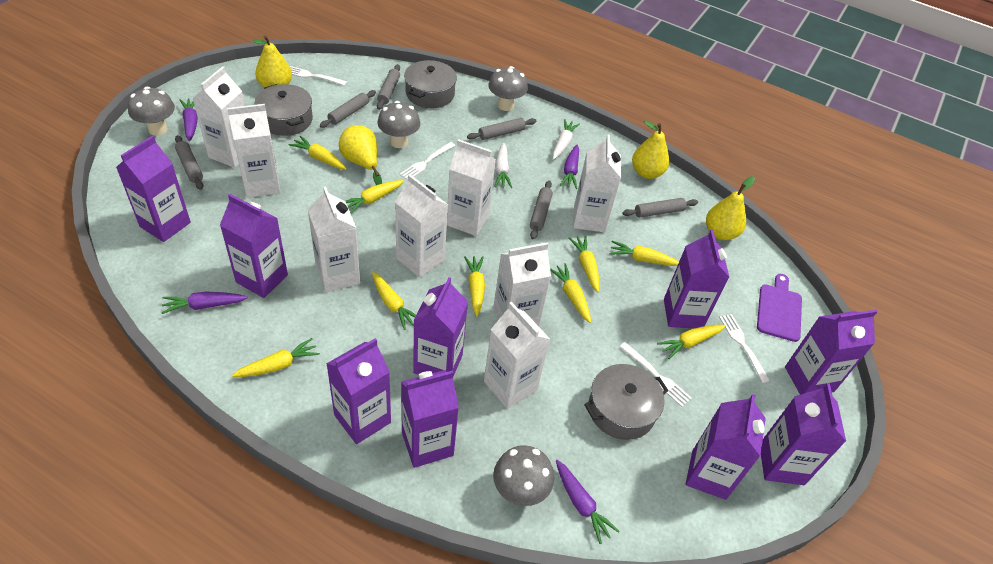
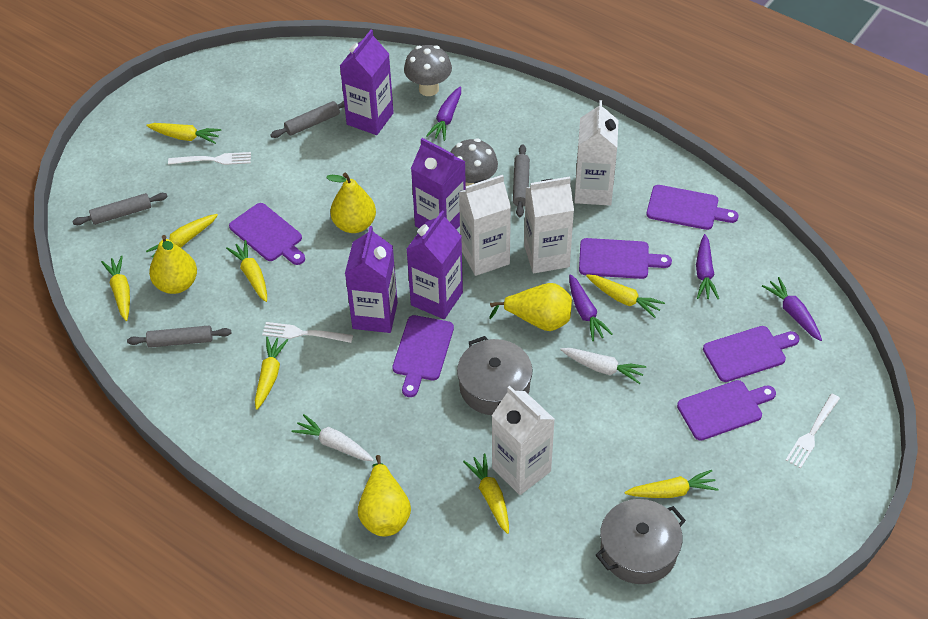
grey mushroom: [128,87,175,136] [377,101,420,148] [488,66,528,111] [493,445,554,506] = 4 -> [404,45,452,96] [451,138,498,186] = 2
grey pot: [255,84,313,136] [404,60,457,108] [584,364,669,440] = 3 -> [457,336,533,415] [596,499,686,584] = 2
grey rolling pin: [175,135,203,190] [320,90,376,128] [377,64,400,110] [467,118,536,140] [530,180,553,239] [622,198,698,218] = 6 -> [72,193,168,225] [127,326,231,348] [270,101,345,138] [513,144,530,217] = 4
purple carton: [116,136,191,242] [220,194,288,298] [326,338,391,444] [401,370,459,468] [413,277,468,377] [664,230,730,328] [686,394,766,500] [761,383,846,485] [785,310,878,395] = 9 -> [340,30,394,135] [345,226,398,333] [407,210,463,319] [411,138,466,230] = 4
purple cutting board: [757,274,802,342] = 1 -> [229,203,305,265] [392,315,454,397] [579,238,672,279] [646,185,738,230] [677,380,776,441] [703,326,800,382] = 6
white carton: [192,66,245,168] [227,104,281,198] [308,186,360,292] [395,174,448,278] [447,139,496,236] [484,302,550,409] [493,242,551,326] [573,135,621,232] = 8 -> [459,175,511,276] [492,386,555,495] [524,177,574,273] [574,100,618,206] = 4
white fork: [290,66,347,86] [400,142,455,180] [620,342,692,407] [719,314,770,383] = 4 -> [168,152,251,165] [262,322,353,343] [785,394,840,469] = 3
yellow carrot: [232,338,320,377] [289,136,347,170] [345,180,404,214] [372,272,416,330] [464,256,485,316] [550,263,591,323] [569,235,600,292] [609,241,679,266] [657,325,726,359] = 9 -> [101,256,130,321] [146,123,221,144] [146,214,218,258] [226,240,267,302] [255,337,288,410] [463,453,509,534] [586,274,665,318] [625,470,718,498] = 8

